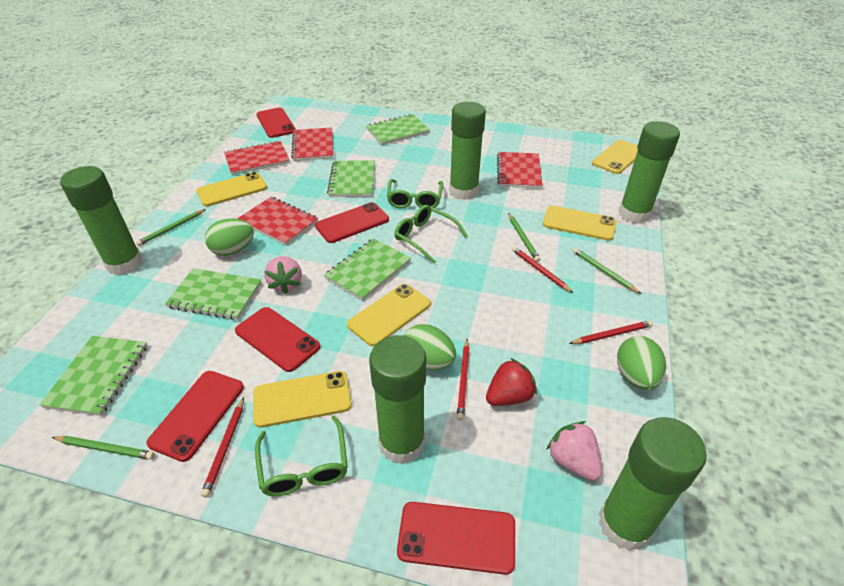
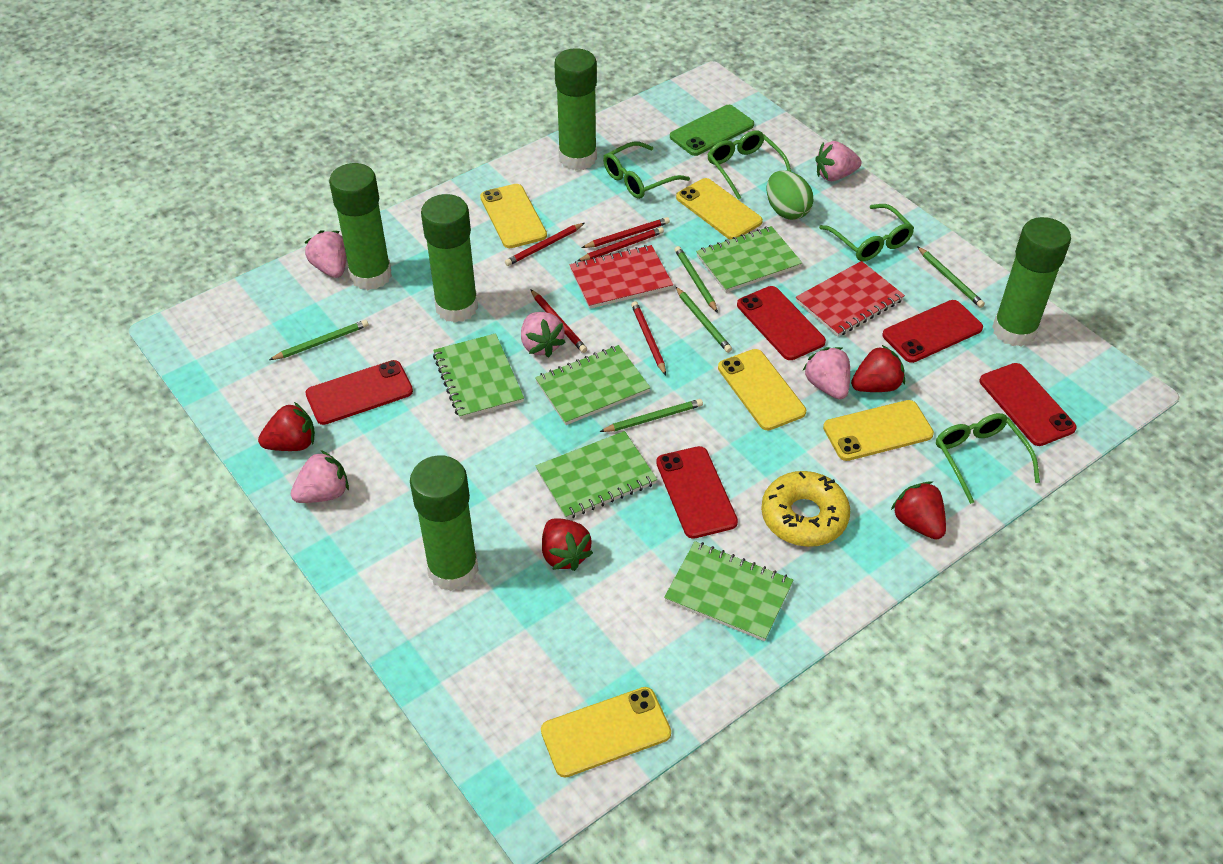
green egg: [205,218,254,256] [404,324,456,370] [617,336,666,390] = 3 -> [767,170,814,220] = 1
green glasses: [255,415,348,496] [387,179,443,208] [394,205,468,264] = 3 -> [603,142,690,199] [707,130,791,200] [819,204,914,261] [936,413,1040,504] = 4
green pencil: [52,436,155,460] [136,209,206,246] [508,213,540,262] [573,248,641,294] = 4 -> [269,320,368,360] [599,399,703,432] [675,246,718,313] [675,286,732,353] [917,246,985,308] = 5
green phone: none = 0 -> [670,105,754,156] = 1
pink strawberry: [264,256,302,294] [546,421,602,481] = 2 -> [291,450,349,503] [304,230,347,278] [521,312,566,357] [803,347,850,399] [815,141,862,181] = 5
red notebook: [224,141,290,175] [237,197,318,245] [291,128,333,161] [497,152,543,189] = 4 -> [569,245,673,309] [796,261,905,337] = 2
red pencil: [201,397,244,497] [457,339,470,421] [512,246,573,293] [569,320,653,344] = 4 -> [505,223,585,266] [530,289,587,353] [577,227,664,261] [582,217,670,248] [631,301,666,375] = 5
red strawberry: [486,358,537,406] = 1 -> [258,402,315,451] [542,518,593,571] [851,345,905,392] [891,481,946,539] = 4
yellow donut: none = 0 -> [761,471,850,547] = 1

